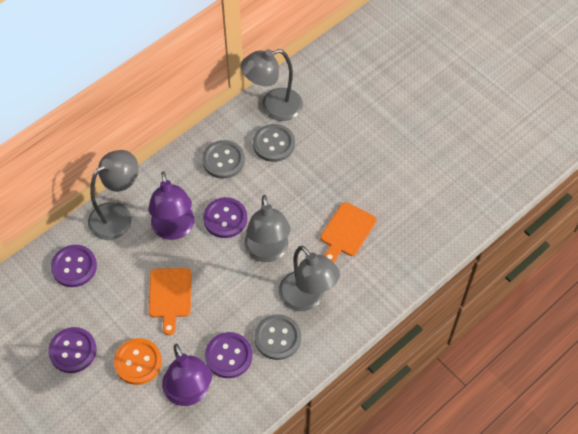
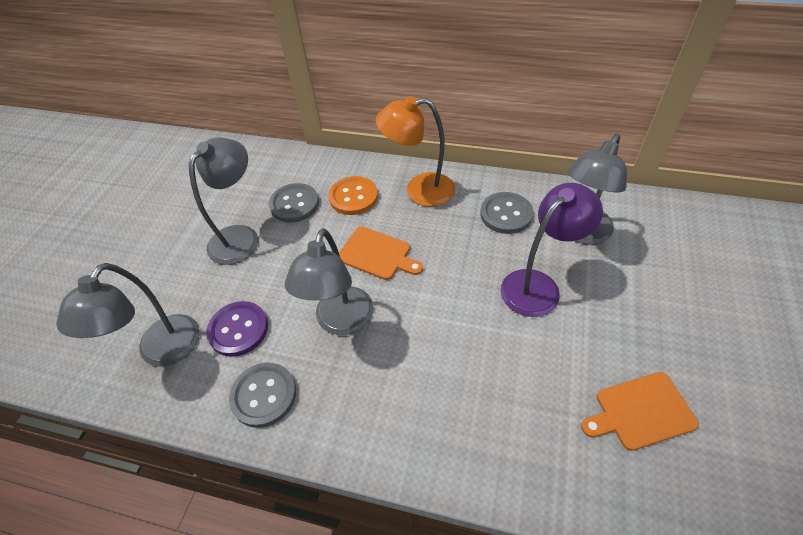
orange lamp: none = 0 -> [375,96,455,207] = 1
purple button: [48,327,96,373] [51,245,97,287] [203,197,247,238] [205,332,253,378] = 4 -> [206,301,268,357] = 1
purple lamp: [148,172,194,240] [162,344,212,406] = 2 -> [501,183,603,317] = 1

